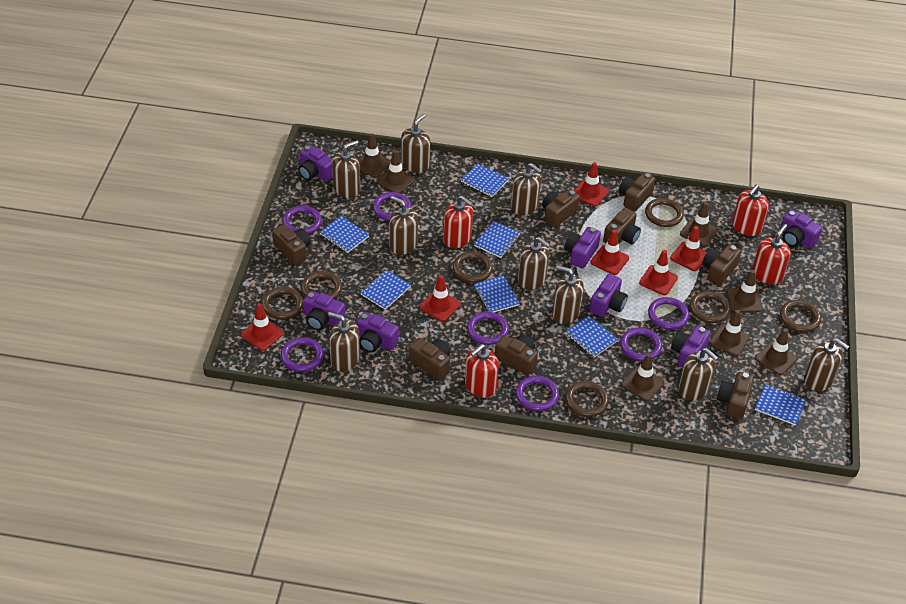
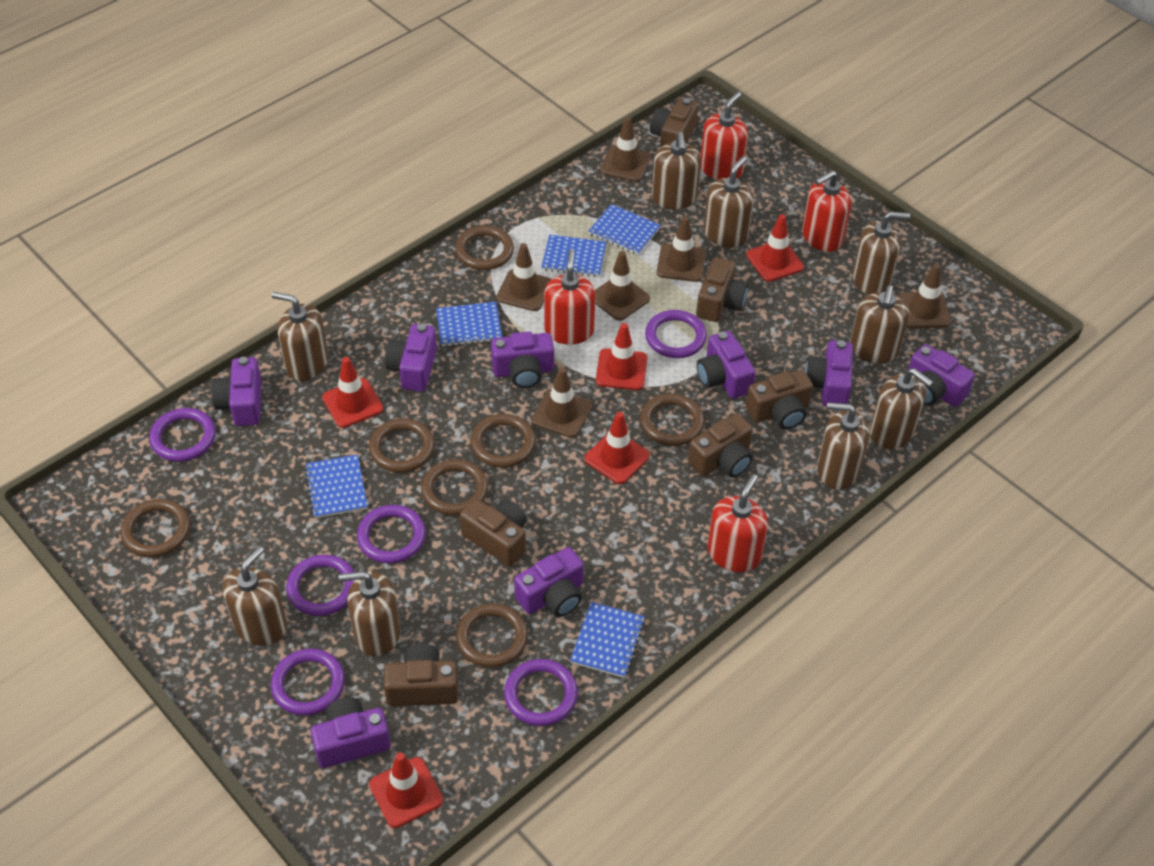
blue notebook: [320,216,369,253] [360,270,411,310] [461,163,508,197] [474,221,520,258] [474,275,520,312] [565,315,618,357] [755,384,806,426] = 7 -> [305,454,368,518] [436,302,502,347] [541,235,607,277] [570,602,645,678] [588,204,661,255] = 5
brown camera: [272,224,311,265] [409,338,450,380] [495,335,538,375] [542,189,580,228] [603,208,641,245] [619,173,655,212] [703,244,741,285] [717,372,754,419] = 8 -> [384,644,458,706] [460,499,526,566] [650,98,698,148] [688,413,753,478] [696,257,748,322] [746,369,813,429] = 6
brown traffic cone: [358,134,391,177] [377,150,415,193] [622,354,664,401] [680,202,718,246] [710,310,750,356] [727,270,763,312] [755,328,797,375] = 7 -> [496,243,552,311] [531,367,592,438] [595,251,650,321] [600,116,651,182] [657,216,706,282] [898,264,951,329] = 6
purple camera: [298,145,333,182] [303,291,346,330] [357,312,399,352] [564,227,601,269] [589,274,628,317] [671,326,711,367] [780,210,822,248] = 7 -> [211,357,262,426] [310,697,391,768] [385,324,437,392] [491,332,554,388] [514,547,584,617] [697,331,756,399] [805,340,853,407] [909,344,975,407] = 8
purple ring: [281,337,324,372] [282,206,322,234] [373,192,411,221] [467,312,509,345] [516,376,559,411] [620,327,662,361] [648,297,689,330] = 7 -> [149,408,216,462] [271,649,345,716] [286,555,355,616] [357,505,426,563] [504,659,578,726] [645,310,707,358] = 6
red traffic cone: [241,303,284,351] [420,275,460,321] [574,162,609,206] [590,230,629,275] [639,250,678,295] [670,226,707,271] = 6 -> [322,357,384,428] [369,752,443,828] [584,412,650,484] [596,323,647,390] [746,214,804,282] = 5

